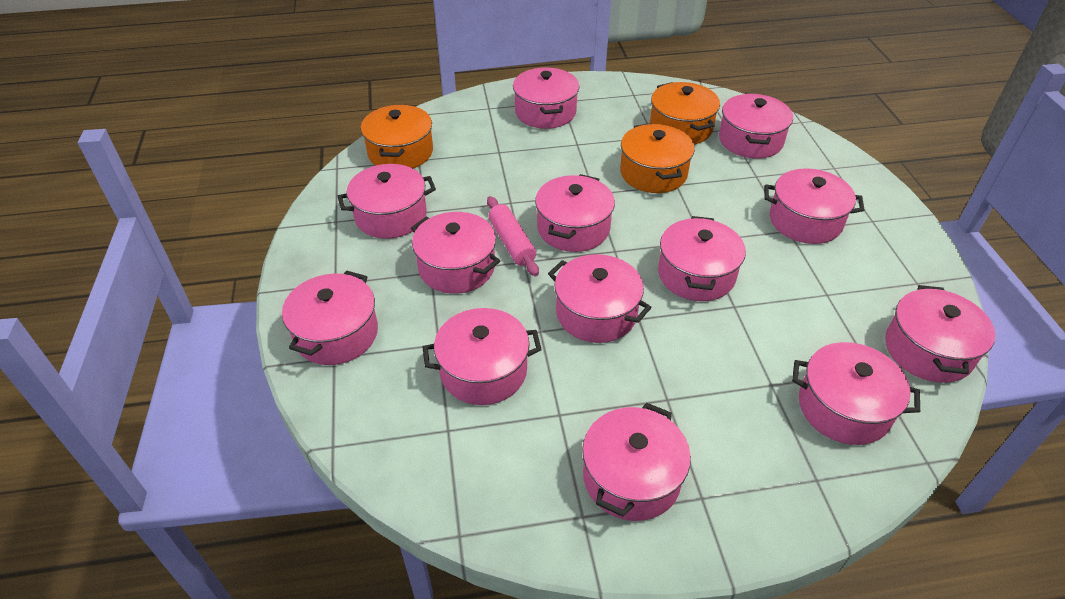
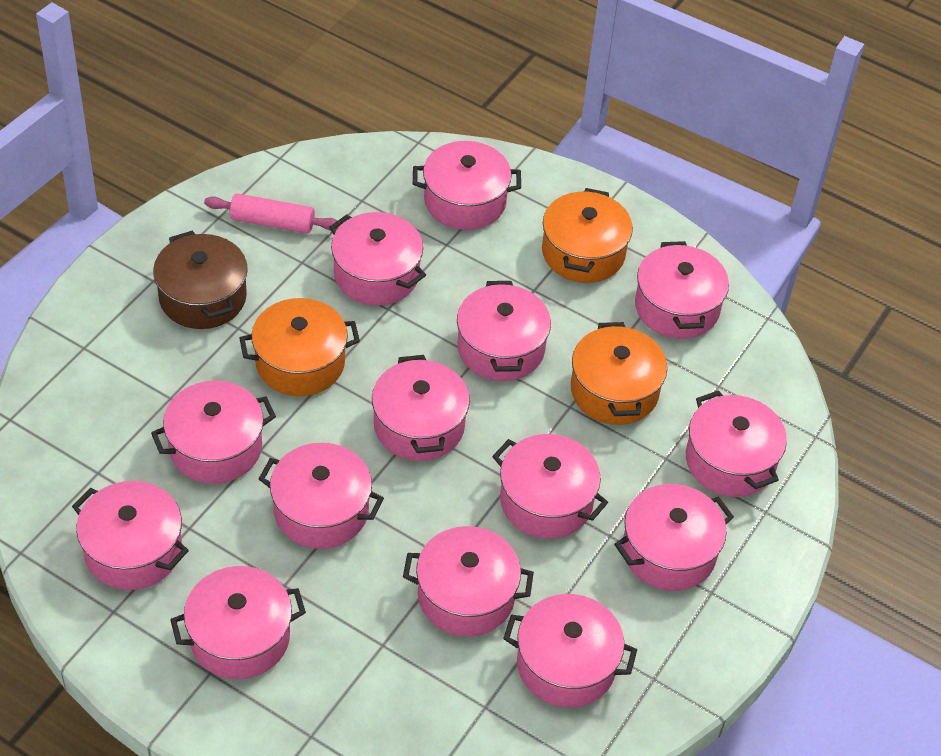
brown pot: none = 0 -> [153,231,248,329] = 1
pink pot: [282,271,378,365] [337,164,436,239] [411,212,500,294] [423,308,542,405] [513,67,579,129] [535,174,615,252] [548,254,652,343] [582,403,691,521] [658,216,746,301] [719,93,793,159] [764,168,864,244] [792,342,920,445] [885,285,995,383] = 13 -> [72,481,189,590] [151,381,276,484] [170,566,306,679] [259,443,384,549] [329,212,426,306] [372,355,470,461] [403,526,534,637] [413,141,521,230] [457,281,551,381] [492,434,608,539] [503,594,637,707] [614,484,734,591] [635,241,729,339] [686,390,787,497] = 14

